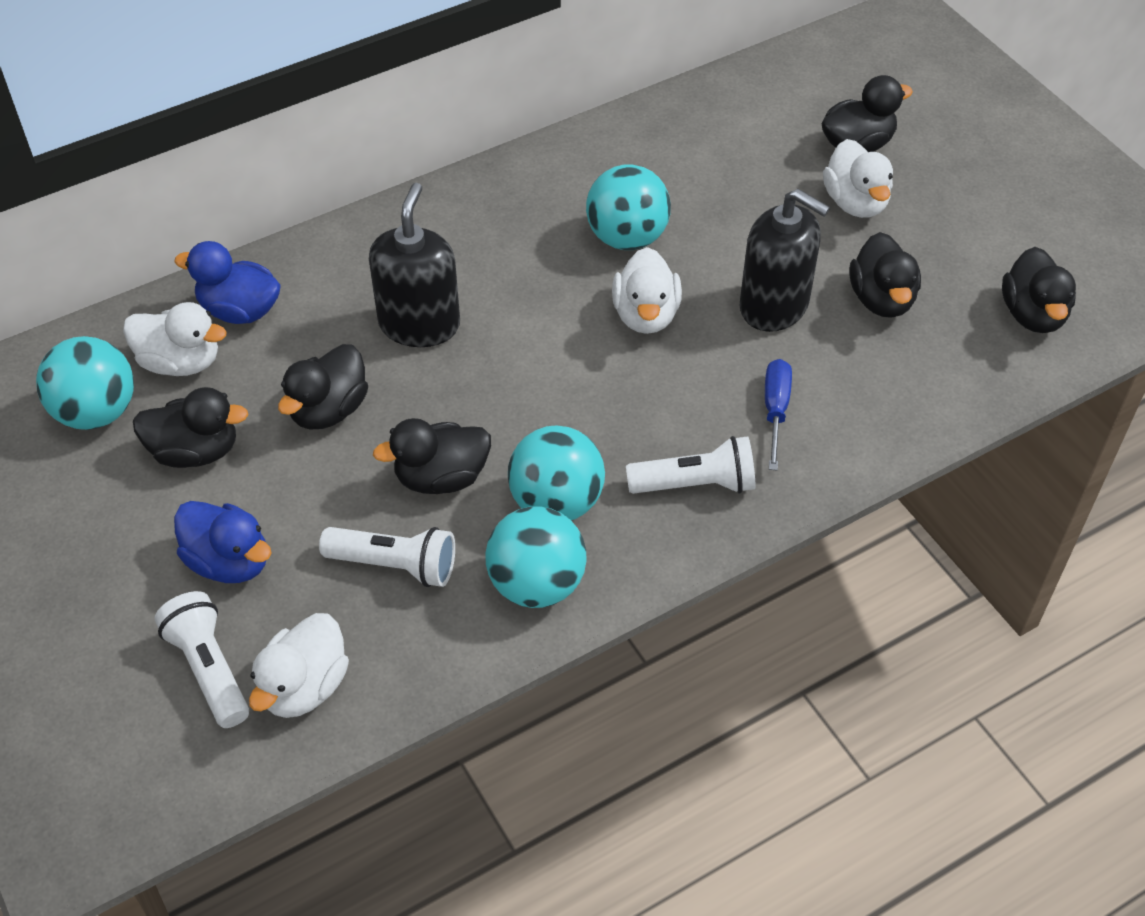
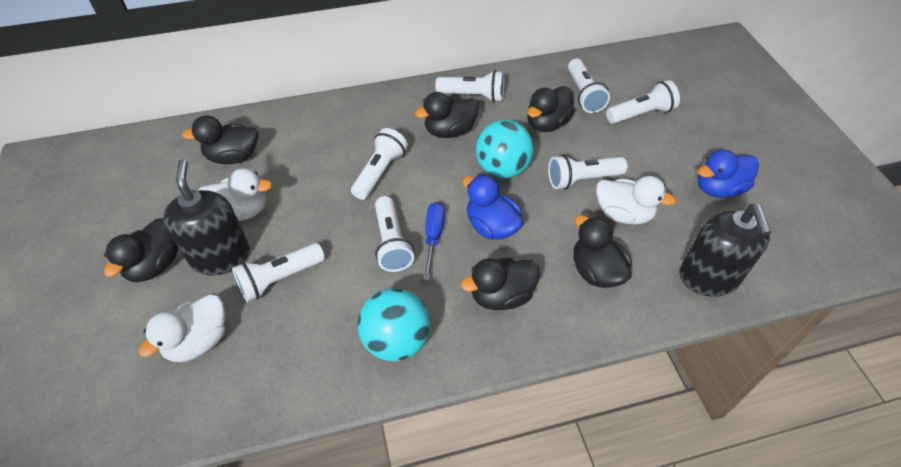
turquoise ball: [36,336,134,430] [485,506,587,608] [508,425,605,520] [586,165,671,250] = 4 -> [358,288,430,361] [476,120,534,178] = 2
white duck: [123,302,227,376] [249,613,349,718] [612,247,682,334] [823,139,893,218] = 4 -> [139,294,225,362] [198,168,272,221] [596,176,676,225] = 3
white flashlight: [155,591,249,728] [319,527,455,587] [626,436,755,494] = 3 -> [232,243,325,302] [351,128,408,200] [375,196,414,272] [435,70,504,102] [548,155,628,190] [568,59,610,113] [606,80,680,124] = 7

